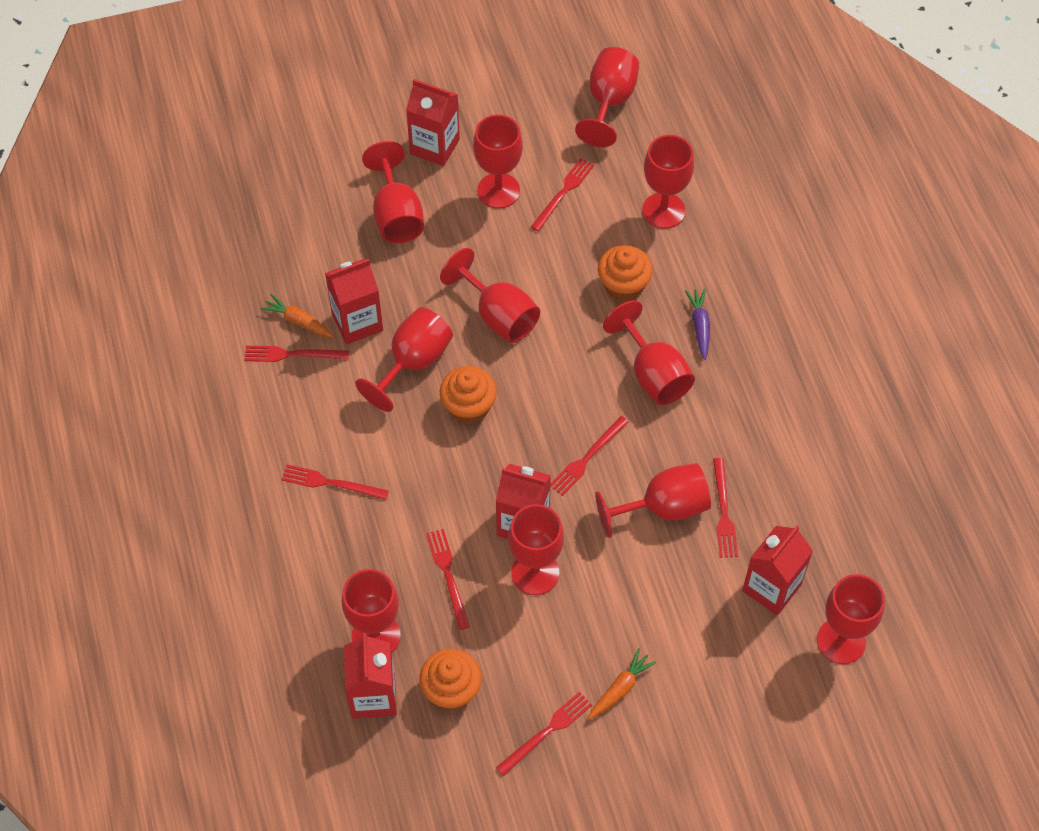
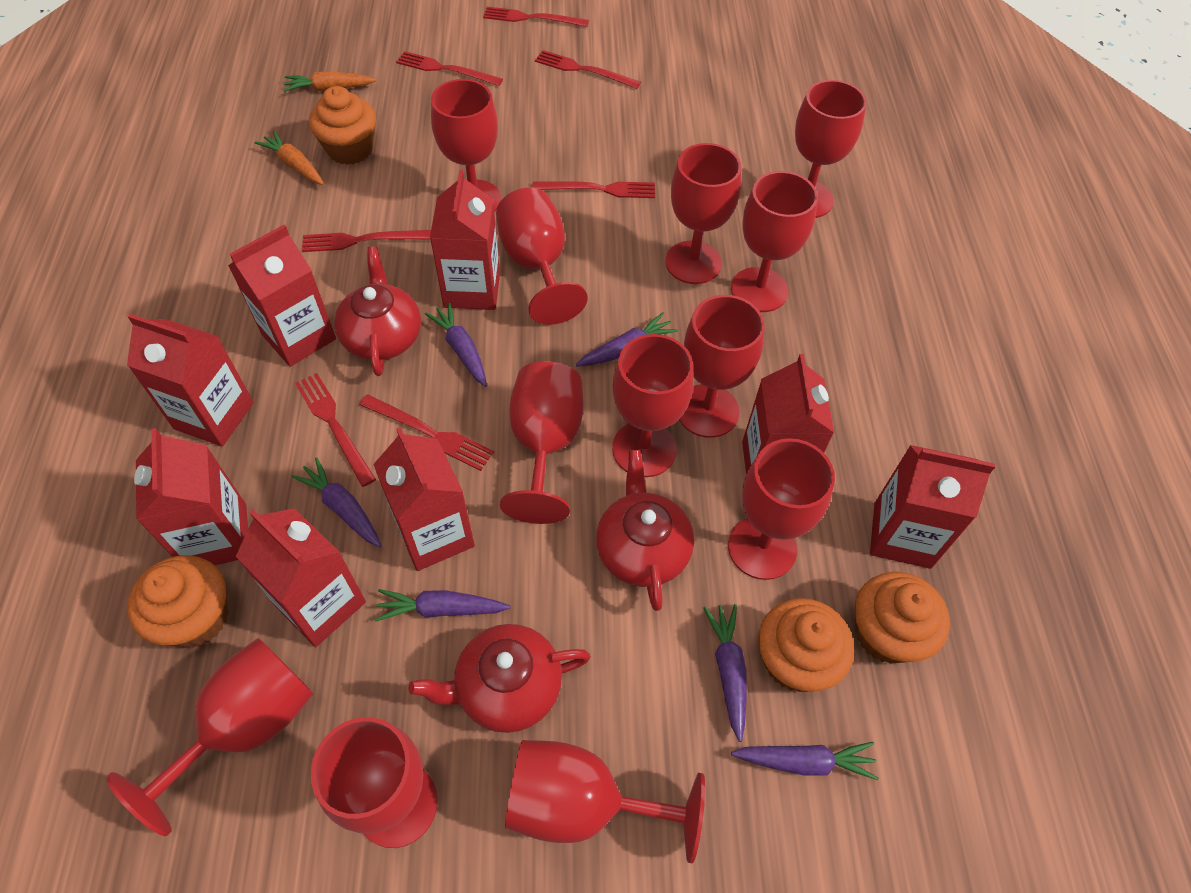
orange cupcake: [419,649,481,711] [440,366,497,424] [598,245,653,302] = 3 -> [127,555,228,648] [309,86,376,165] [759,598,854,692] [855,572,950,664] = 4
purple carrot: [685,289,710,360] = 1 -> [291,457,381,547] [374,589,510,622] [425,303,487,387] [576,312,678,367] [703,604,747,742] [731,742,879,780] = 6
red carton: [325,259,383,344] [344,633,397,719] [406,79,460,166] [496,464,551,539] [742,525,813,615] = 5 -> [127,314,254,446] [134,428,248,565] [228,225,336,367] [236,508,366,647] [373,427,475,571] [430,170,500,310] [742,354,834,473] [870,445,995,569] = 8
red goblet: [342,569,401,654] [355,307,453,412] [362,141,424,243] [440,248,540,343] [473,115,523,209] [508,504,564,595] [575,47,639,147] [595,463,711,538] [603,300,695,405] [642,135,694,229] [817,574,885,664] = 11 -> [106,638,313,836] [311,717,438,848] [431,79,501,212] [496,188,588,325] [500,361,583,524] [505,740,705,863] [612,334,694,477] [665,143,741,284] [679,295,765,438] [728,438,835,580] [731,171,818,312] [795,80,867,218] = 12
red teapot: none = 0 -> [334,246,421,376] [408,624,591,733] [596,449,694,611] = 3

